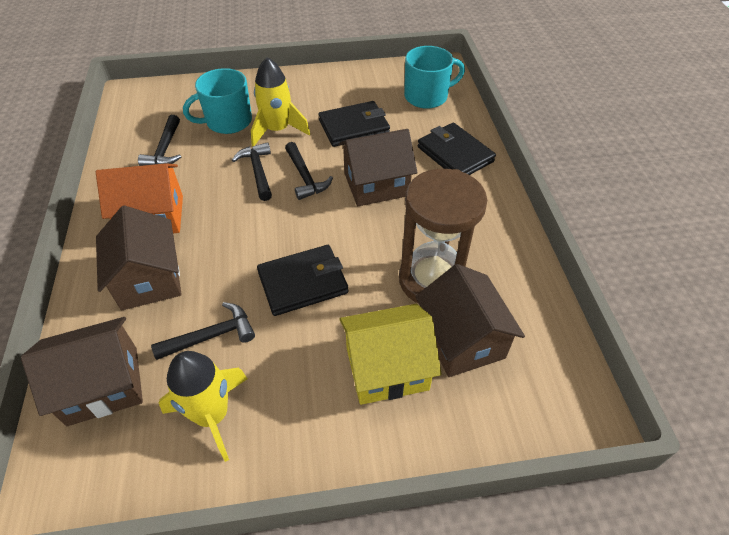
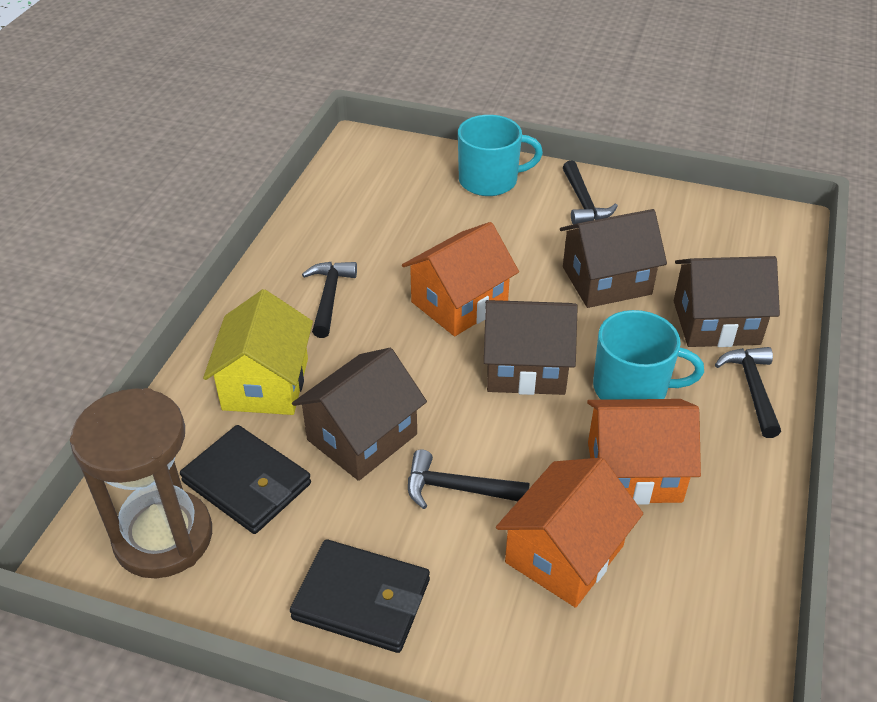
black wallet: [257,245,348,316] [319,101,390,147] [418,122,496,175] = 3 -> [180,425,311,534] [290,539,430,653] = 2
orange house: [96,163,183,234] = 1 -> [402,222,519,336] [496,458,643,608] [587,399,701,505] = 3
yellow rocket: [159,351,248,462] [251,57,310,146] = 2 -> none = 0

